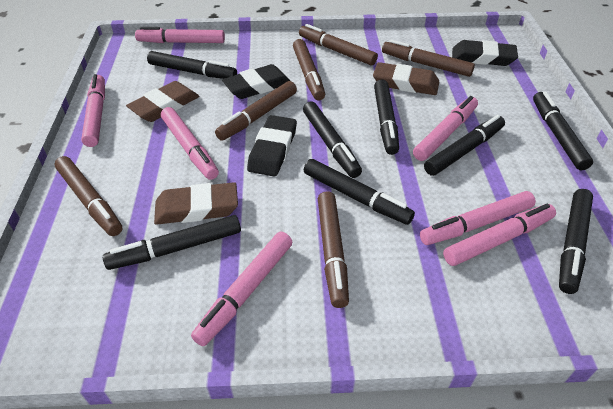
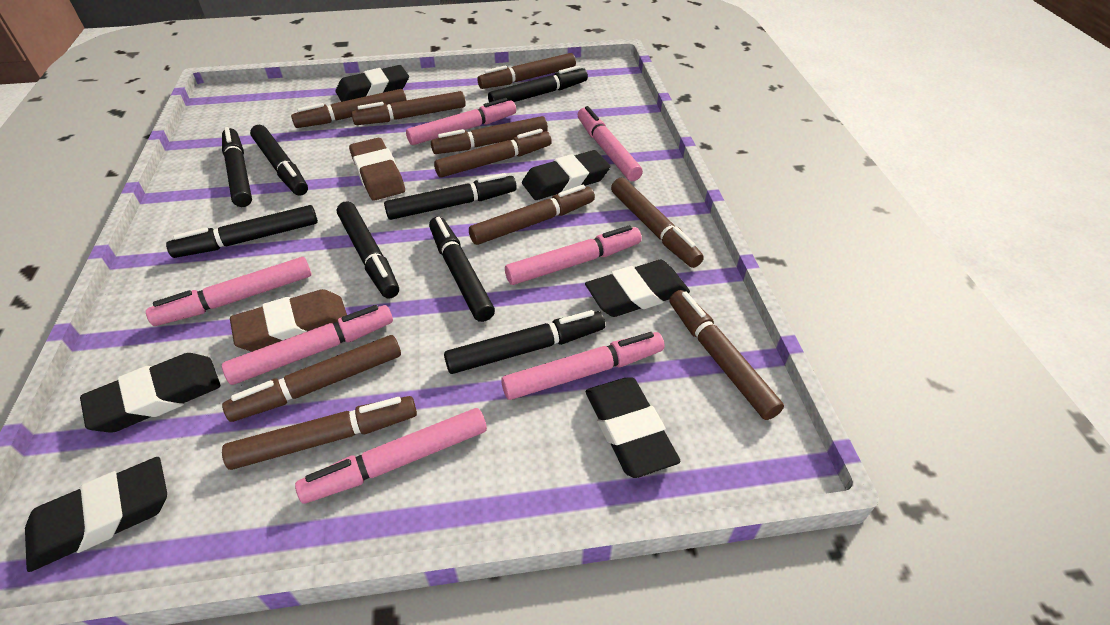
black eraser: [222,64,290,99] [247,115,297,177] [452,40,518,66] = 3 -> [25,457,167,572] [80,353,220,433] [335,65,409,102] [522,150,610,200] [585,260,690,317] [586,378,681,478] = 6
brown eraser: [126,81,199,122] [154,182,238,225] [373,62,439,95] = 3 -> [230,289,347,352] [349,138,405,201] = 2
brown marker: [54,156,123,236] [215,81,297,141] [293,39,325,100] [299,24,378,66] [318,191,349,308] [382,40,475,77] = 6 -> [222,335,401,422] [222,396,417,470] [291,89,406,128] [351,91,466,125] [431,116,548,154] [434,129,552,178] [469,185,595,245] [478,53,576,89] [611,178,704,268] [669,290,784,420] = 10

